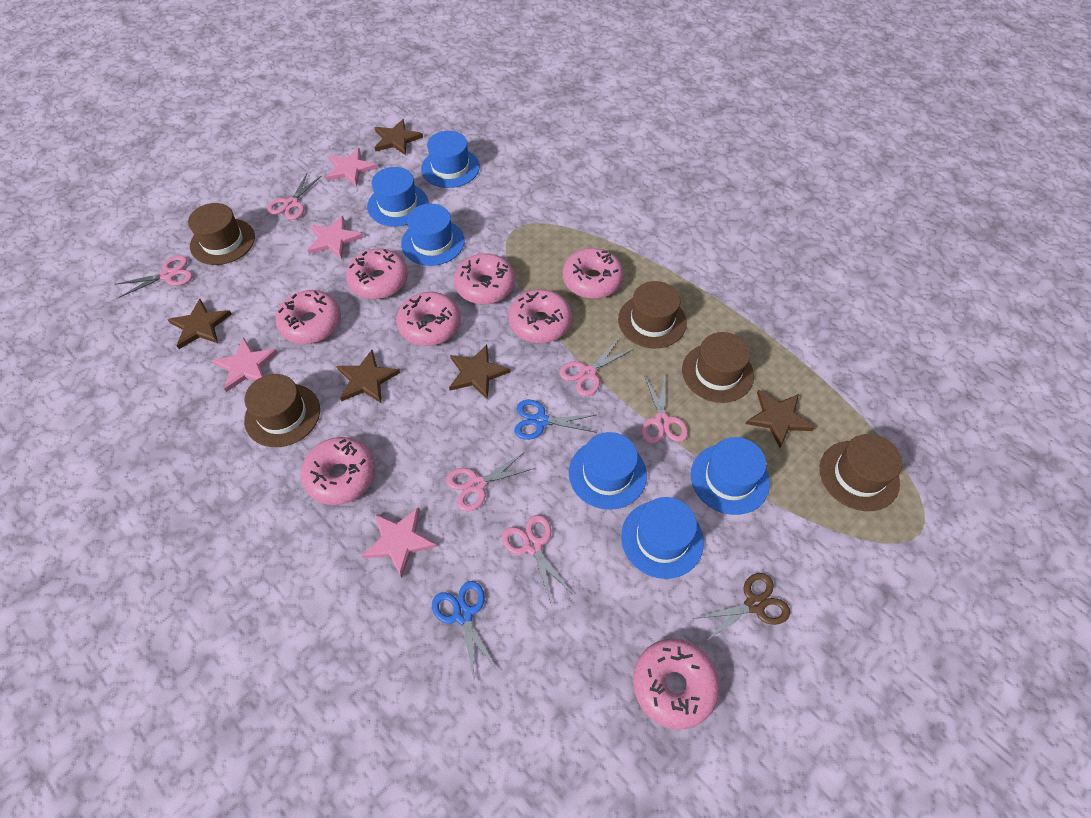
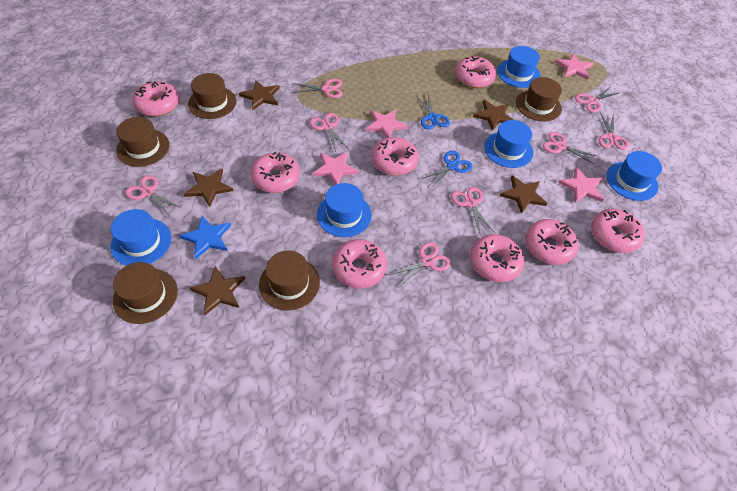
blue hat: [367,167,428,227] [401,204,465,266] [421,131,480,188] [569,432,647,510] [621,497,704,579] [691,437,770,515] = 6 -> [111,209,171,266] [317,183,372,237] [484,120,533,168] [497,46,541,88] [606,151,662,201] = 5
blue star: none = 0 -> [179,216,231,260] = 1
brown scissors: [693,573,790,642] = 1 -> none = 0
pink scissors: [115,255,193,298] [267,173,321,220] [446,452,535,512] [502,515,572,603] [560,339,633,396] [641,375,688,443] = 6 -> [126,175,182,216] [292,79,343,98] [310,113,349,152] [389,242,451,286] [451,187,495,236] [543,132,597,165] [575,86,621,113] [599,113,629,150] = 8

